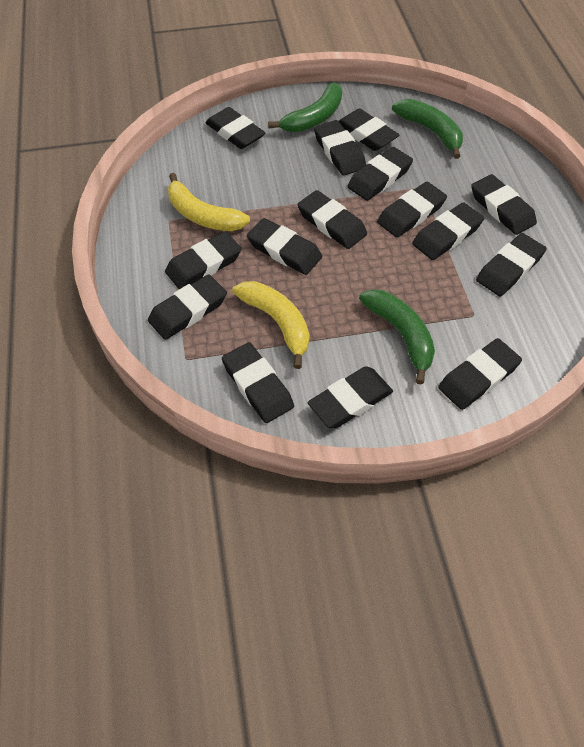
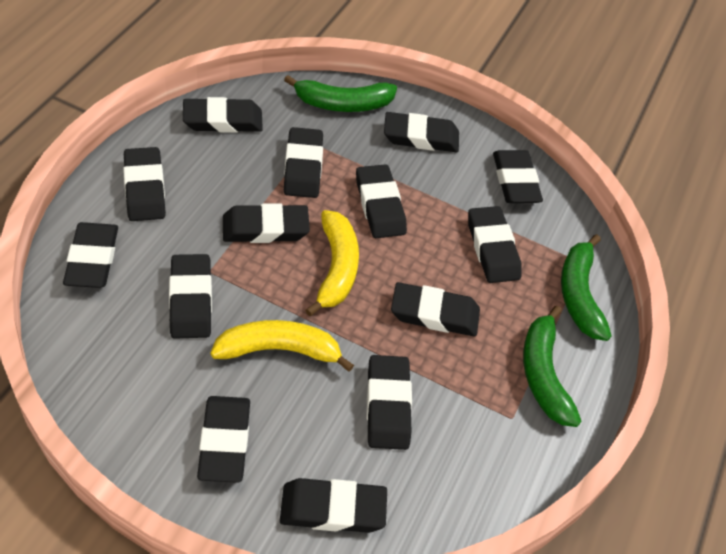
black eraser: [148,274,227,340] [165,231,242,289] [205,107,265,149] [222,342,294,423] [247,218,322,275] [298,190,367,249] [308,366,393,428] [314,120,366,176] [339,109,399,151] [348,147,413,201] [377,182,447,237] [412,202,484,260] [438,338,522,410] [471,174,537,235] [476,233,546,296] = 15 -> [63,222,118,288] [123,147,166,221] [169,254,212,339] [183,97,263,133] [197,396,250,483] [223,203,310,243] [280,478,387,533] [284,127,323,198] [356,164,407,238] [367,355,412,450] [384,112,459,152] [391,282,480,337] [468,206,521,283] [493,150,543,203] = 14

